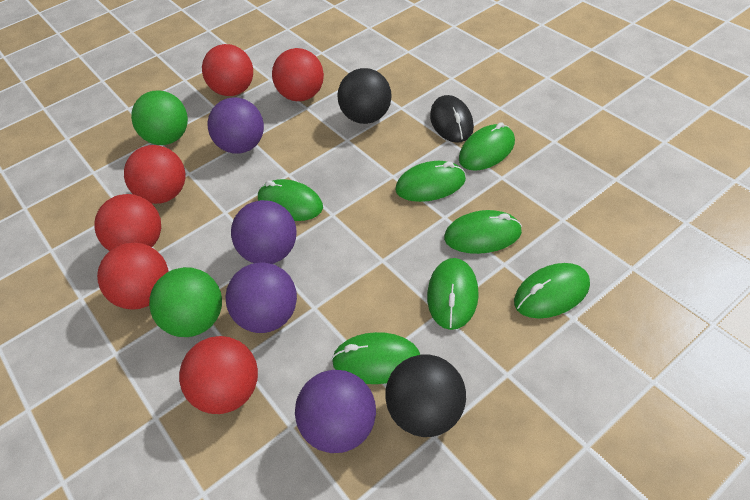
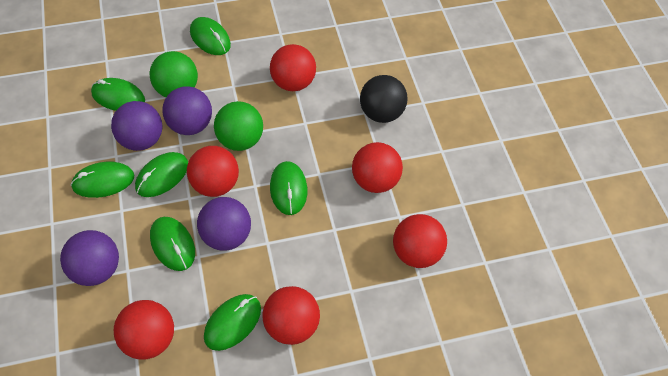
black ball: [337,68,392,124] [385,355,466,437] = 2 -> [360,75,408,123] = 1
black mouse: [430,95,474,143] = 1 -> none = 0

